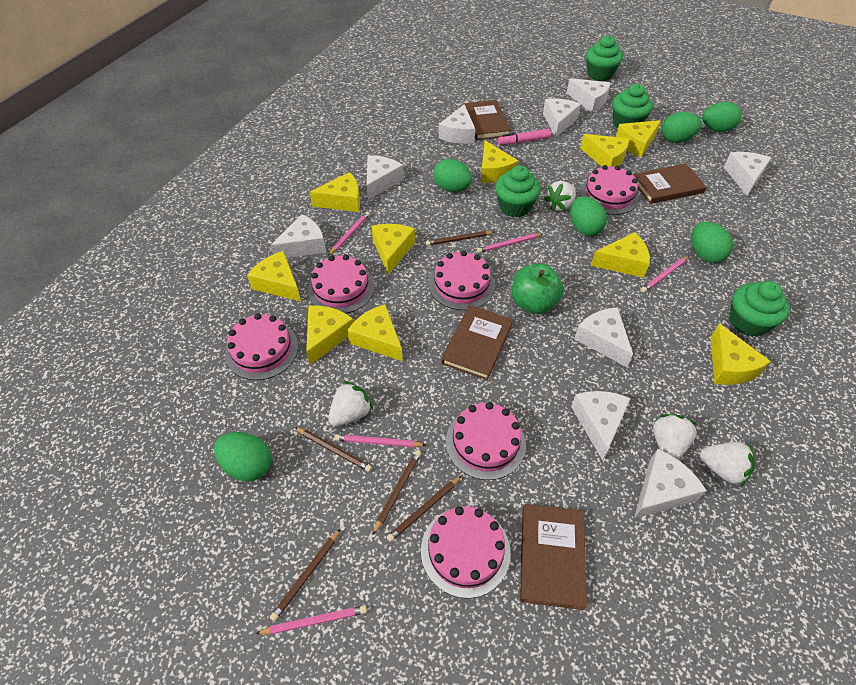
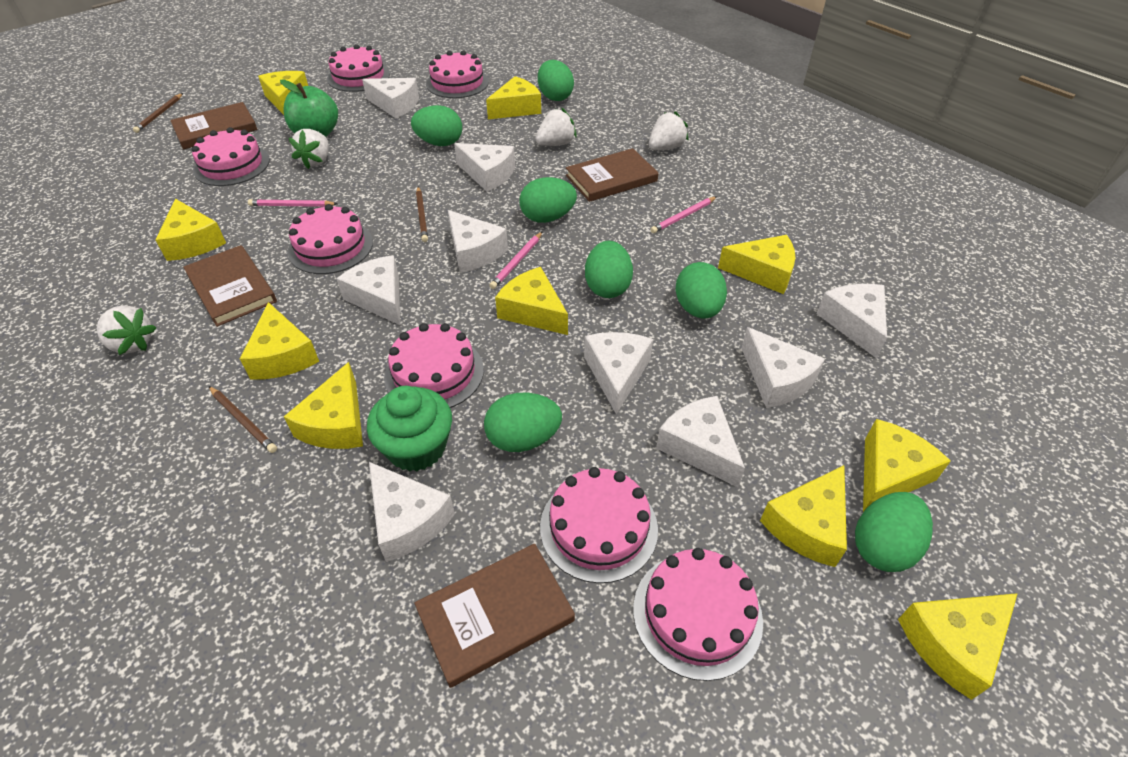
brown pencil: [270,529,341,621] [295,427,372,472] [373,450,421,535] [387,476,462,542] [426,231,494,246] = 5 -> [133,93,183,133] [209,386,277,453] [416,187,428,242] = 3
green cupcake: [495,166,541,217] [586,36,623,81] [612,84,653,128] [729,281,790,337] = 4 -> [367,386,452,472] = 1
green egg: [214,432,271,481] [433,159,473,192] [570,196,607,236] [662,112,702,143] [691,222,733,263] [702,102,742,132] = 6 -> [411,105,462,146] [484,393,562,452] [519,177,577,223] [538,60,574,101] [585,241,633,298] [676,262,727,319] [855,492,933,572] = 7
pink cake: [225,313,298,380] [308,255,374,313] [421,506,511,598] [429,251,495,310] [446,402,526,480] [580,165,639,215] = 6 -> [192,127,270,186] [288,204,373,274] [327,44,390,92] [384,323,484,408] [426,50,489,98] [540,467,658,583] [633,548,763,681] = 7
pink marker: [498,129,551,145] = 1 -> none = 0
pink pencil: [255,605,367,634] [328,212,370,256] [334,434,425,447] [477,233,542,253] [641,256,689,292] = 5 -> [248,199,337,207] [489,231,543,289] [650,197,717,233] = 3

